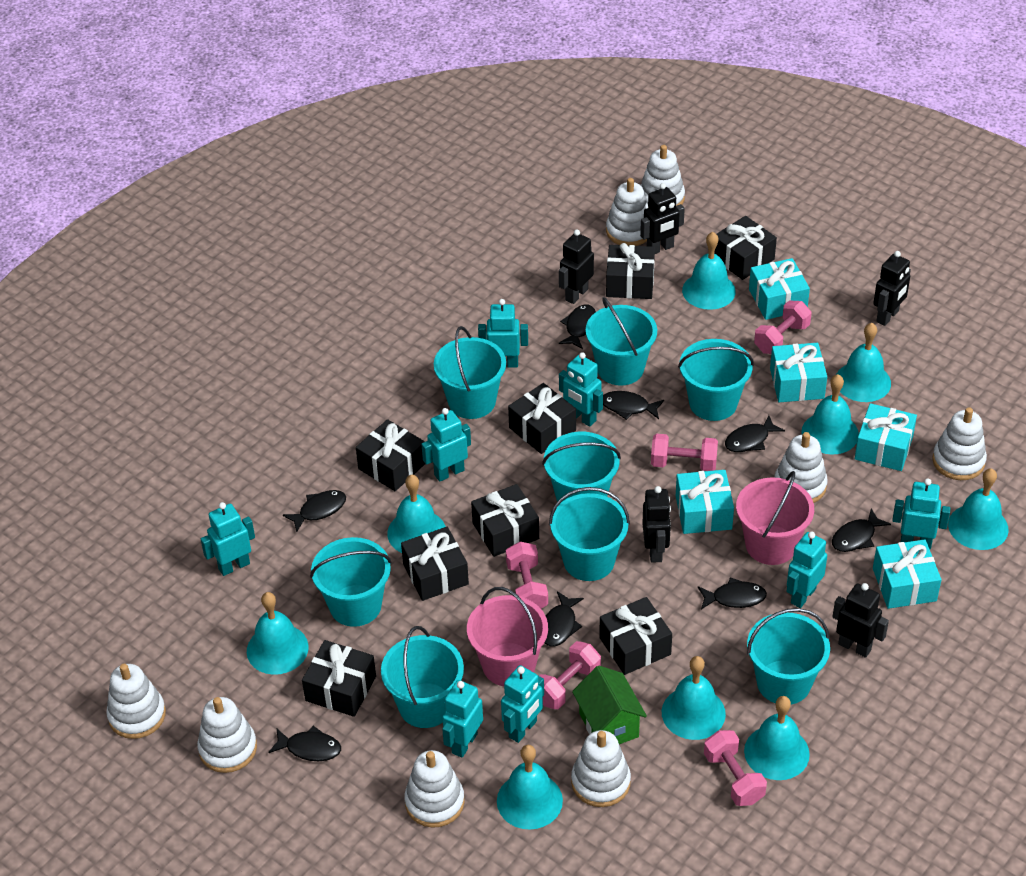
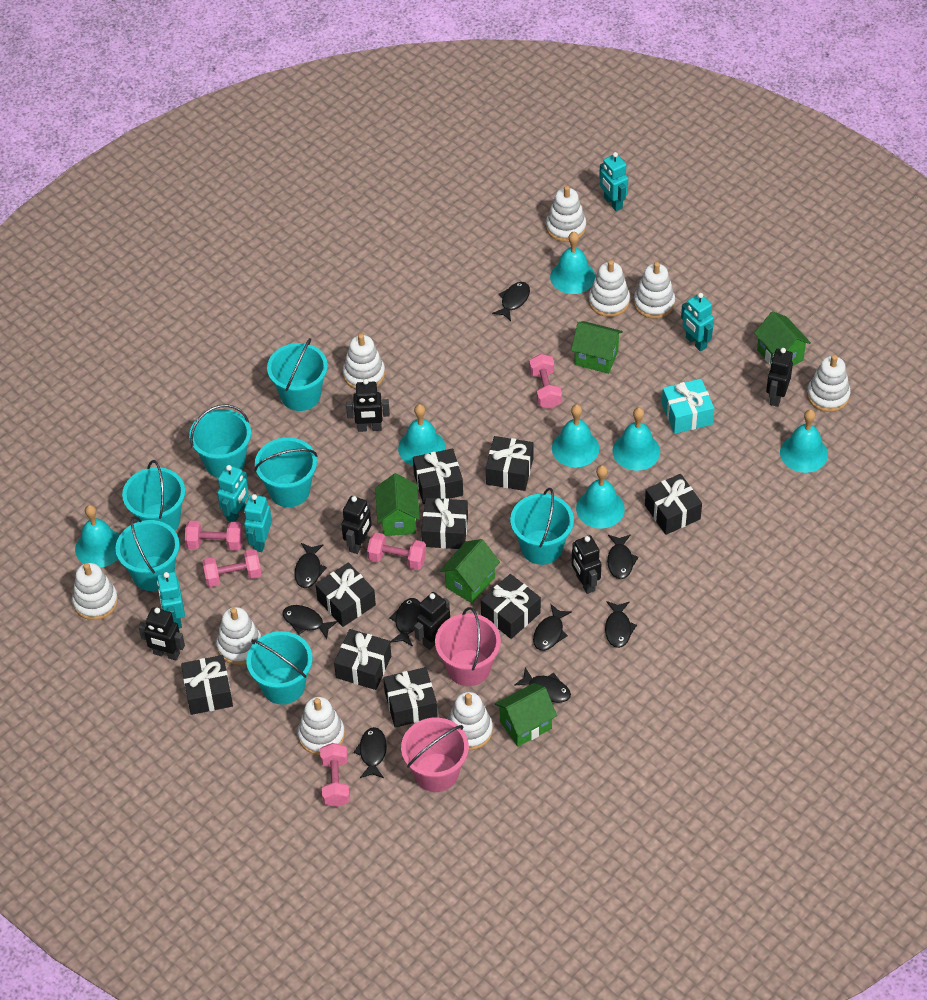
black fish: [268,726,341,761] [283,490,346,532] [544,591,584,647] [559,305,596,349] [603,391,664,420] [698,577,767,609] [725,415,785,452] [832,508,891,552] = 8 -> [283,605,338,639] [295,543,327,588] [353,727,387,778] [389,598,420,646] [492,282,530,321] [514,668,571,703] [533,604,572,651] [605,601,637,648] [607,535,639,579] = 9
black gift: [302,640,376,717] [356,419,425,491] [401,527,469,601] [471,484,539,557] [508,383,576,454] [599,597,672,675] [606,243,655,299] [714,216,777,280] = 8 -> [181,655,233,715] [315,562,376,627] [334,629,391,690] [383,667,438,727] [413,448,463,504] [421,498,468,549] [481,574,541,639] [486,436,533,491] [645,474,702,535] = 9
black robot: [559,229,594,304] [640,183,685,254] [642,486,671,563] [832,583,889,658] [874,251,911,326] = 5 -> [139,607,185,661] [341,496,372,554] [346,379,390,432] [414,592,450,650] [572,535,601,594] [766,348,793,407] = 6
green house: [572,666,647,744] = 1 -> [375,473,420,536] [440,539,500,603] [495,683,557,747] [571,321,623,374] [754,311,811,366] = 5
turquoise bell: [247,592,309,675] [387,475,446,553] [497,745,563,830] [662,656,726,740] [682,232,736,310] [744,696,810,780] [801,374,859,455] [836,323,891,402] [948,468,1009,550] = 9 -> [75,505,120,568] [398,404,446,466] [550,232,595,294] [552,404,599,468] [576,465,625,529] [613,407,660,471] [780,409,828,473] = 7
turquoise bucket: [310,537,392,627] [381,626,464,728] [434,326,506,419] [542,432,621,502] [549,487,630,581] [586,297,657,386] [678,339,754,421] [747,608,830,705] = 8 -> [115,516,180,591] [122,460,185,530] [189,404,251,478] [247,631,312,705] [254,437,317,507] [267,338,328,411] [510,488,574,565] = 7
turquoise gift: [676,470,734,534] [749,258,810,320] [770,343,827,402] [855,403,917,471] [873,539,941,609] = 5 -> [662,379,714,434] = 1
turquoise robot: [201,502,255,576] [421,408,471,482] [442,680,483,758] [478,299,528,368] [501,665,544,743] [559,352,603,427] [786,532,827,608] [892,478,950,549] = 8 -> [157,572,185,628] [217,465,249,522] [244,494,272,552] [599,152,628,211] [681,293,714,351] = 5
white stacking toy: [106,664,166,739] [197,697,257,773] [404,750,465,828] [571,730,631,807] [606,178,648,246] [641,145,685,208] [774,432,828,503] [932,407,987,480] = 8 -> [72,563,118,620] [216,607,261,665] [298,697,345,755] [343,334,385,389] [448,692,493,751] [546,186,586,242] [589,260,630,317] [634,262,675,319] [807,355,850,412] = 9

